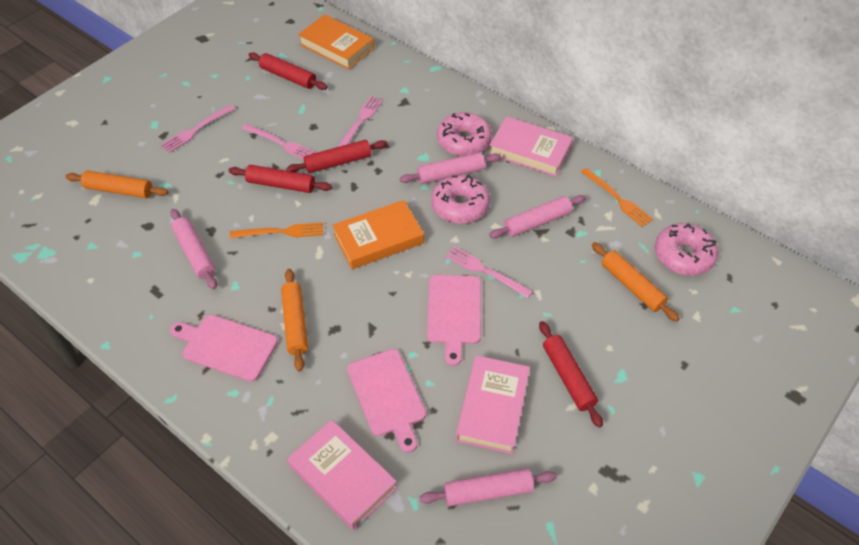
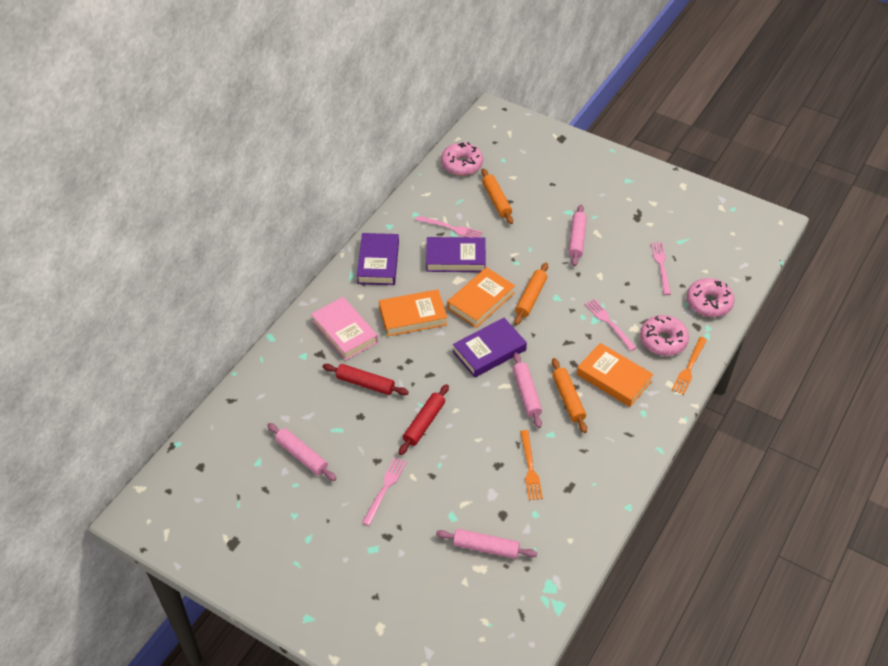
orange book: [298,14,374,70] [332,200,424,269] = 2 -> [379,289,447,337] [447,267,515,328] [577,343,654,407] = 3
pink book: [287,420,397,530] [456,355,530,454] [489,116,573,177] = 3 -> [311,297,378,361] = 1
pink cutting board: [170,315,278,382] [347,349,426,453] [427,275,481,366] = 3 -> none = 0
purple book: none = 0 -> [357,233,399,285] [426,237,486,272] [453,318,527,377] = 3
red rolling pin: [228,165,332,193] [249,52,327,90] [286,140,388,173] [539,321,603,427] = 4 -> [323,364,409,395] [399,384,449,455] = 2

